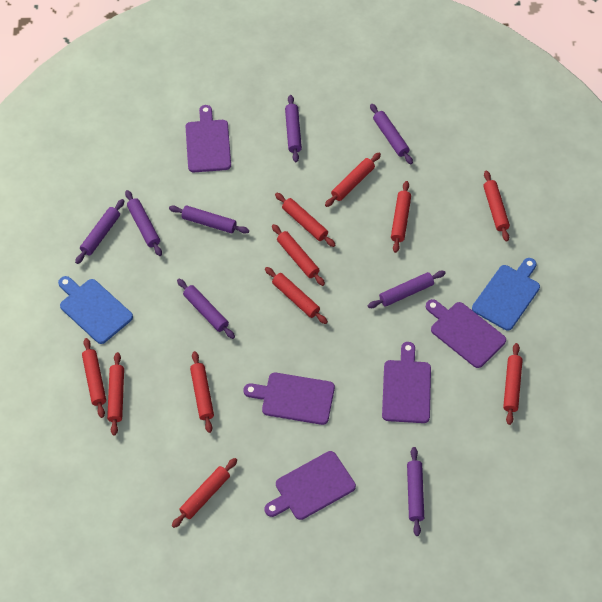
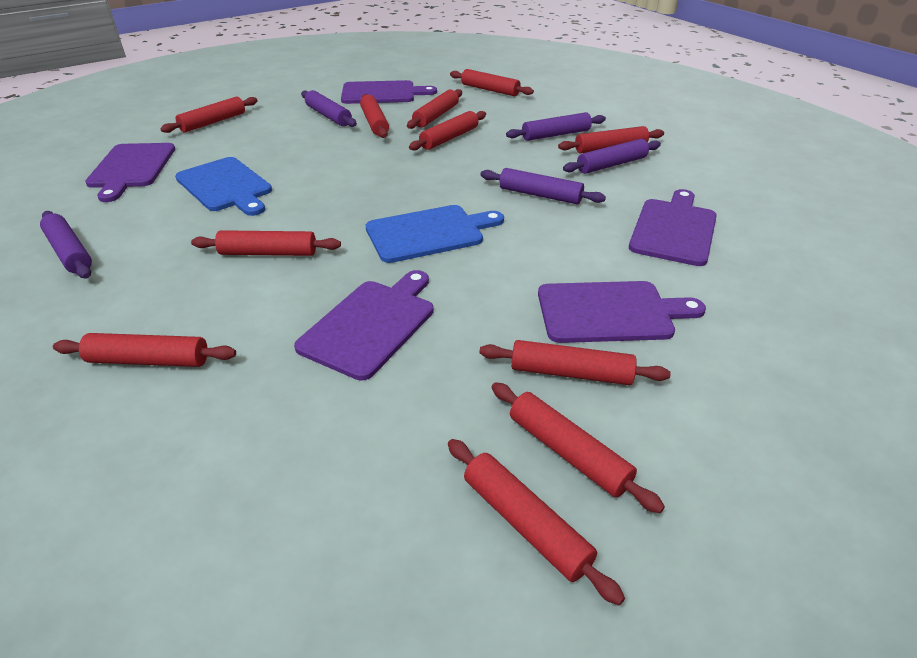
purple rolling pin: [75,199,124,264] [125,190,162,256] [169,205,249,234] [177,279,235,339] [285,95,302,162] [368,271,446,308] [370,104,413,164] [407,447,424,536] = 8 -> [40,211,92,279] [301,90,357,127] [480,168,606,204] [506,112,606,141] [563,139,661,174] = 5

